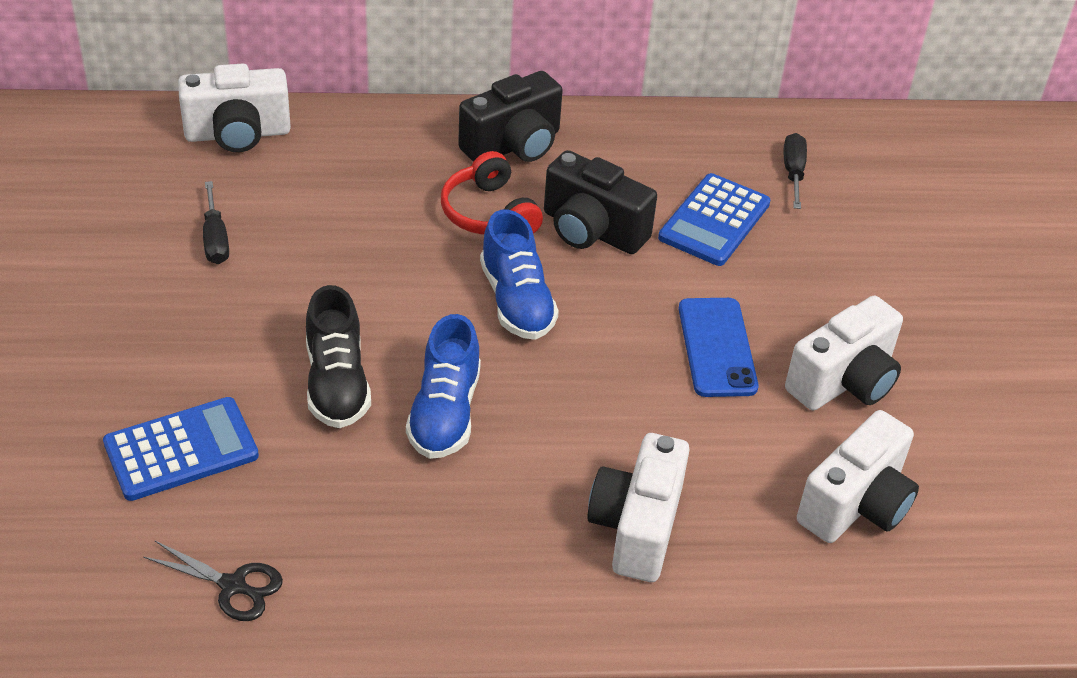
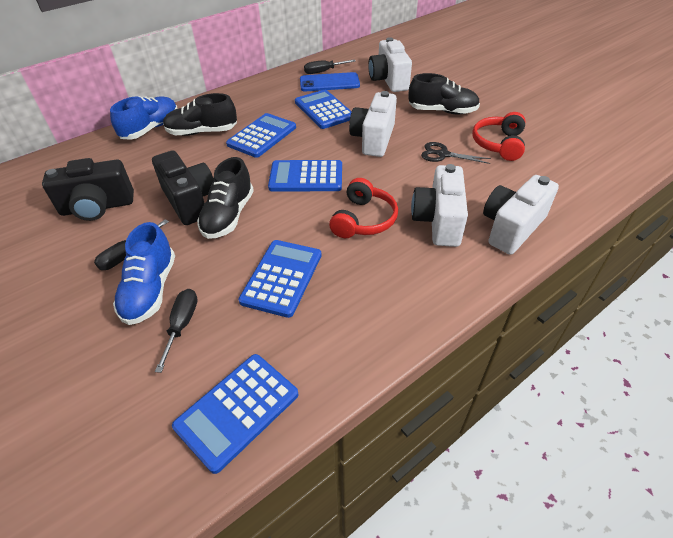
black screwdriver: [203,181,229,264] [784,133,807,209] = 2 -> [94,219,169,270] [155,289,198,373] [304,59,356,74] = 3
black shoe: [306,285,371,428] = 1 -> [163,93,237,136] [197,157,254,239] [409,73,480,114] = 3
blue calculator: [103,397,259,501] [658,173,770,266] = 2 -> [172,354,299,474] [226,113,296,158] [238,240,322,318] [268,160,342,191] [295,90,352,129] = 5
red headphones: [441,151,543,235] = 1 -> [329,178,398,238] [472,112,525,161] = 2

